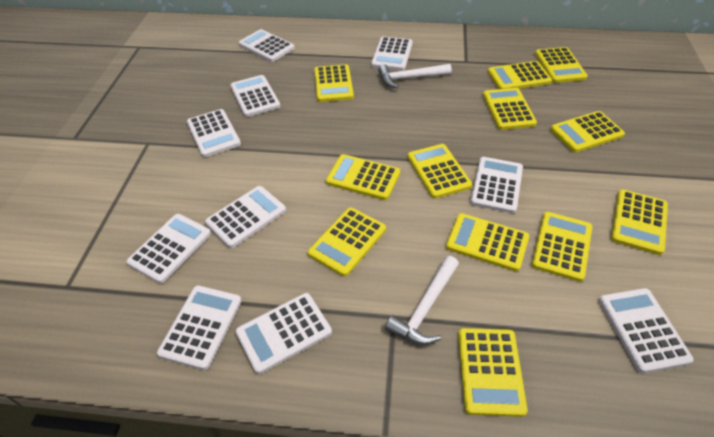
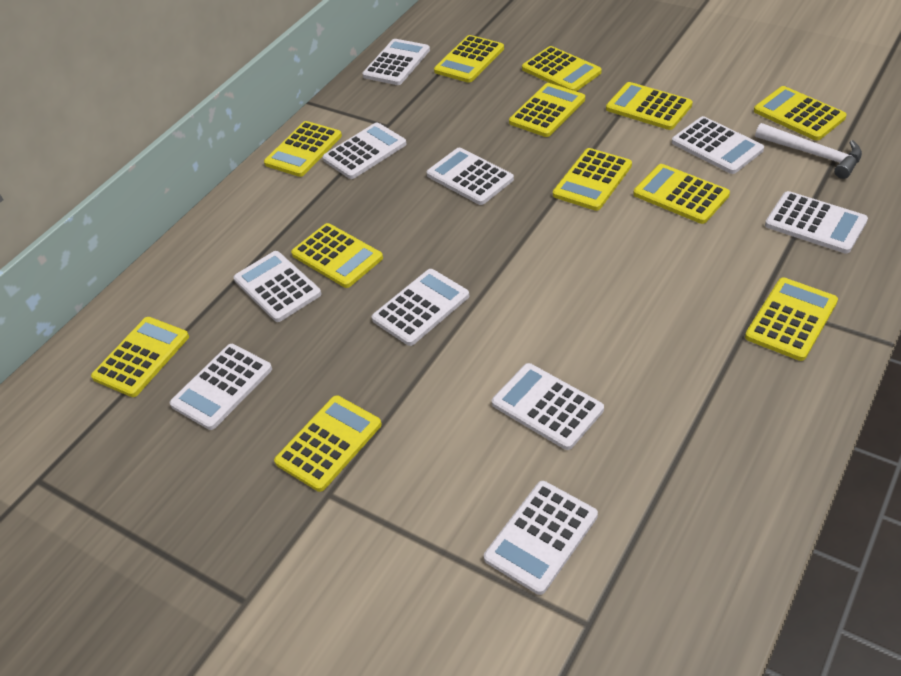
white hammer: [378,64,452,88] [385,256,459,345] = 2 -> [755,123,862,179] = 1

